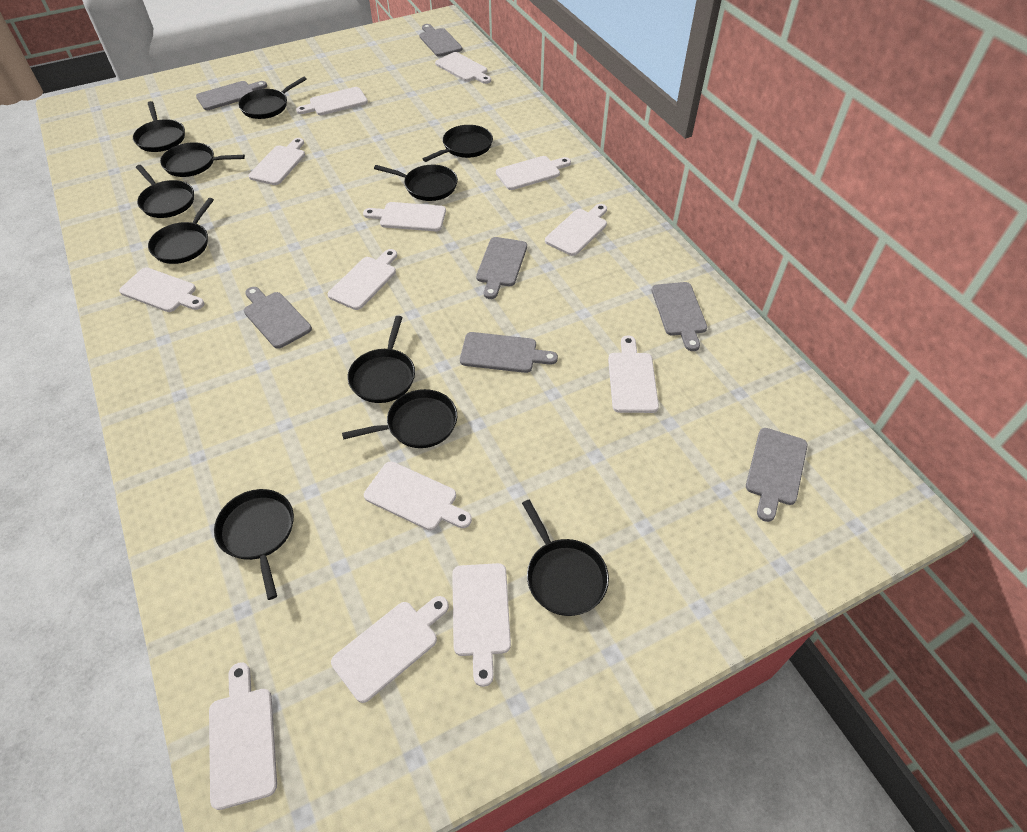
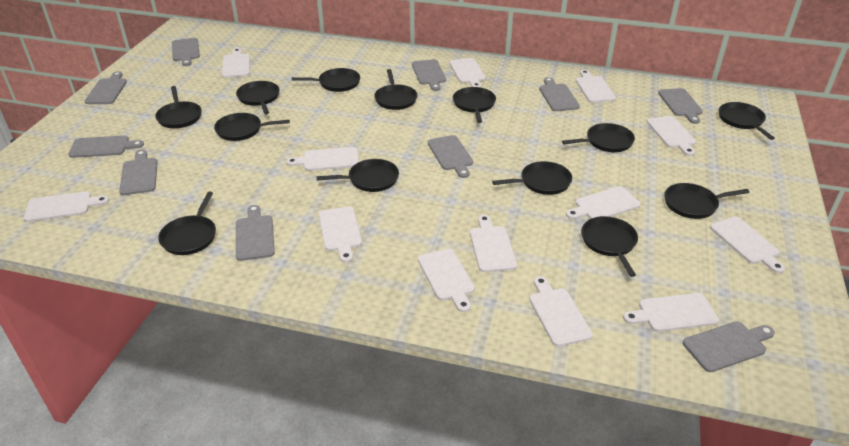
black pan: [133,101,185,152] [136,165,194,218] [148,198,214,264] [160,142,245,177] [214,489,294,600] [238,77,307,119] [342,389,457,448] [348,316,415,403] [374,165,458,201] [423,125,493,162] [522,500,609,616] = 11 -> [155,86,202,128] [158,191,216,255] [214,113,290,141] [236,81,280,114] [292,68,360,92] [316,159,399,192] [374,69,417,110] [453,87,496,123] [492,161,572,195] [562,123,635,152] [581,216,638,277] [664,183,749,219] [719,102,775,140] = 13
grey cutting board: [196,81,267,110] [244,287,312,349] [419,24,463,57] [460,332,558,373] [476,237,527,299] [652,282,707,351] [746,428,808,522] = 7 -> [68,136,144,158] [85,71,127,104] [119,150,157,195] [172,38,200,66] [236,205,275,261] [412,59,446,91] [428,135,473,178] [539,77,580,111] [658,88,703,124] [683,321,775,372] = 10

